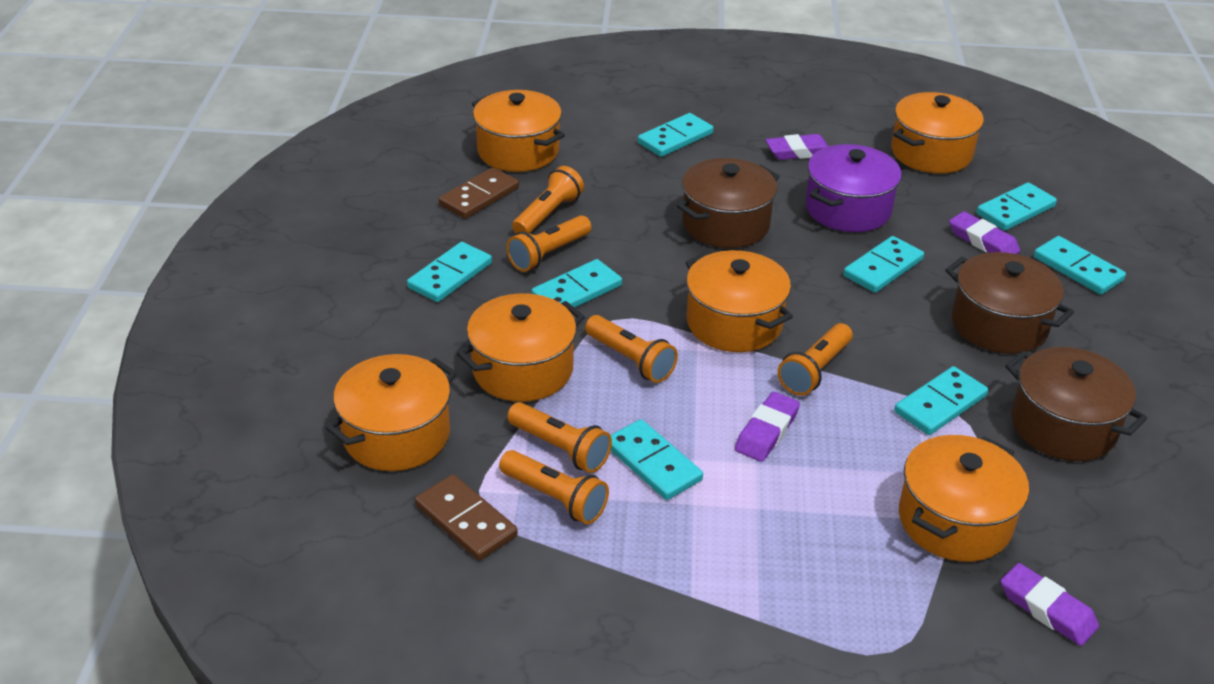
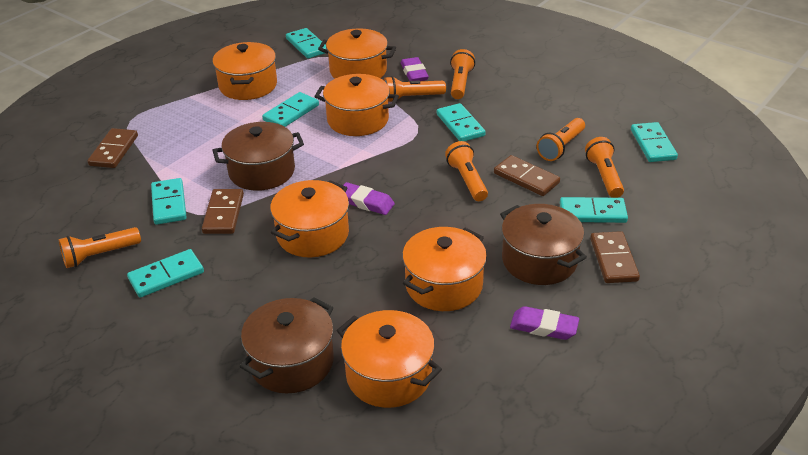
brown domino: [415,474,518,561] [439,167,519,219] = 2 -> [88,128,138,168] [202,189,244,234] [494,155,560,196] [590,231,640,283] = 4
purple eraser: [735,392,800,462] [765,134,829,160] [949,211,1020,254] [1001,563,1099,646] = 4 -> [343,182,395,215] [401,57,429,81] [510,306,579,340] = 3
purple pot: [805,144,902,232] = 1 -> none = 0
turquoise domino: [407,242,492,302] [531,259,622,308] [610,419,703,500] [638,113,713,157] [843,236,924,293] [894,366,988,435] [976,182,1057,231] [1034,236,1126,295] = 8 -> [127,249,204,298] [151,178,187,225] [262,92,319,127] [286,28,327,59] [437,103,485,141] [560,197,628,223] [631,122,678,162] = 7

